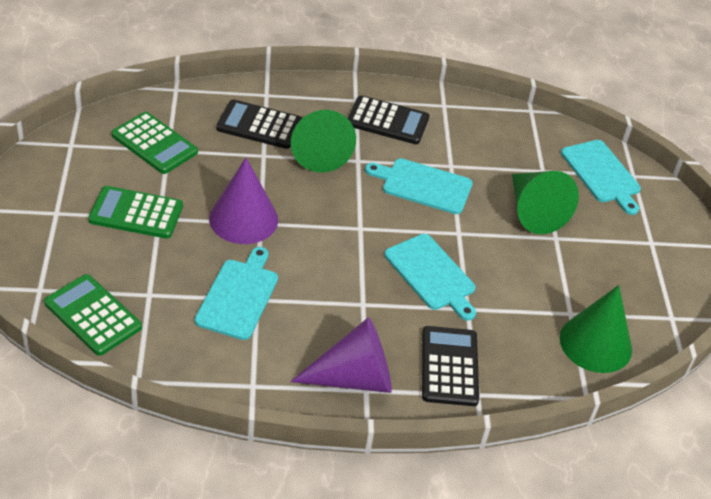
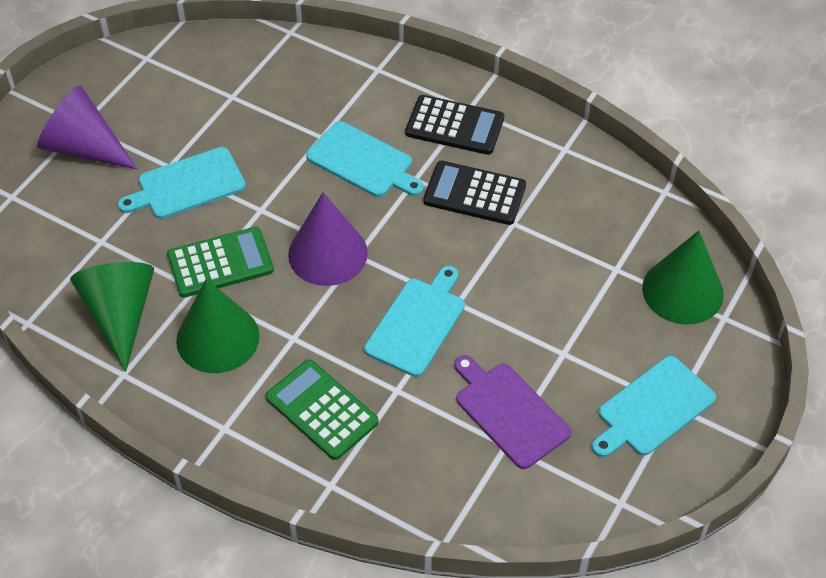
black calculator: [216,99,302,149] [348,95,429,144] [422,326,479,406] = 3 -> [405,95,504,155] [423,161,526,225] = 2
green calculator: [44,274,142,356] [88,186,183,239] [111,112,198,174] = 3 -> [167,227,274,298] [266,359,379,460] = 2
purple cutting board: none = 0 -> [454,355,572,469] = 1

